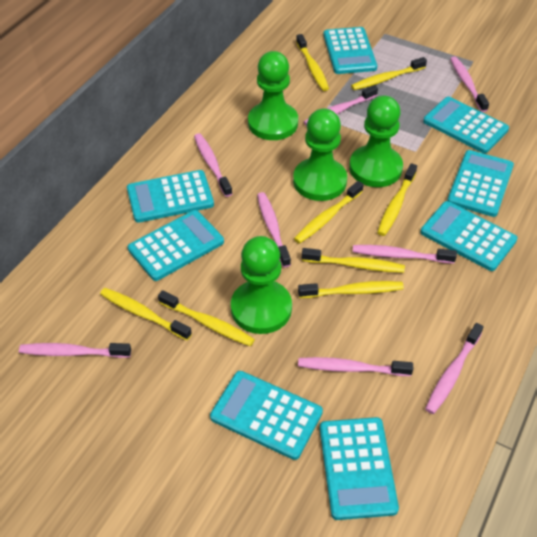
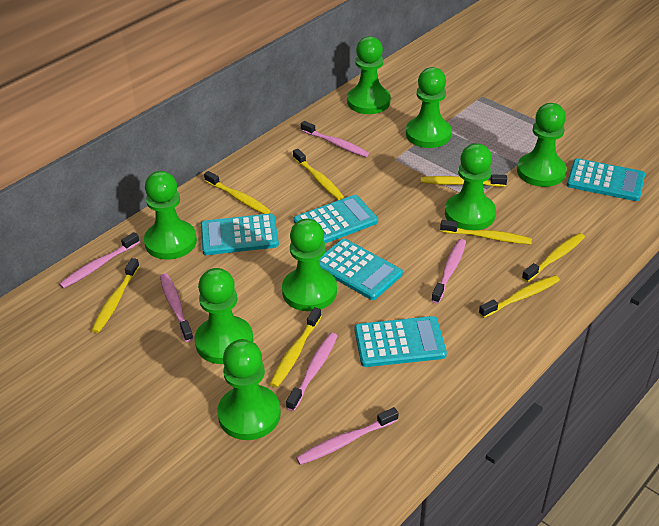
green pawn: [231,236,292,334] [248,51,298,140] [293,108,347,201] [349,96,403,187] = 4 -> [144,171,197,260] [195,268,253,364] [217,339,281,440] [282,219,337,311] [347,36,390,114] [406,67,452,148] [445,143,496,230] [517,103,567,187] = 8
pink toothbrush: [19,343,131,358] [194,133,232,197] [257,192,291,268] [298,357,413,376] [304,85,378,126] [353,245,457,264] [425,323,484,414] [450,57,489,112] = 8 -> [59,232,140,289] [160,273,194,342] [286,333,337,411] [296,407,398,465] [301,121,369,157] [431,239,466,304] = 6
turquoise calculator: [127,170,214,223] [128,210,224,281] [210,371,323,460] [320,417,399,520] [323,27,377,74] [421,201,518,271] [423,97,509,153] [447,150,514,217] = 8 -> [201,213,279,255] [294,195,378,243] [319,239,403,300] [355,316,447,367] [567,158,645,201] = 5

